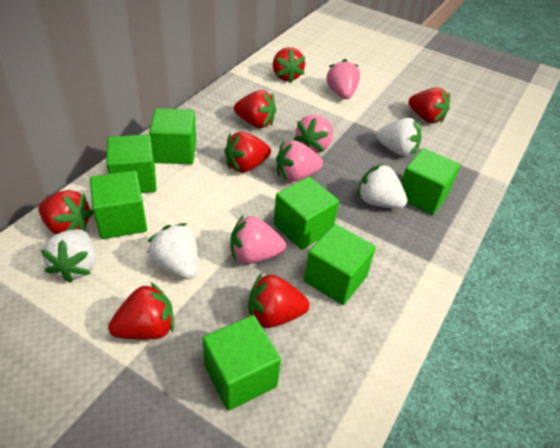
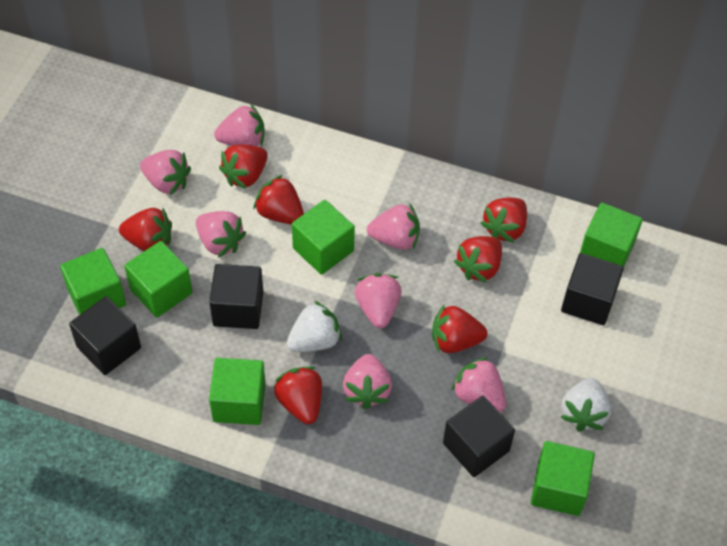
black cube: none = 0 -> [69,296,141,375] [209,264,263,329] [443,396,515,477] [561,253,624,325] = 4
green cube: [90,171,147,239] [107,134,157,193] [149,108,196,164] [202,315,281,411] [274,177,339,250] [304,224,376,305] [401,148,460,215] = 7 -> [60,248,126,315] [124,241,192,318] [209,358,266,425] [292,200,355,275] [531,441,595,516] [580,203,643,267] = 6
pink strawberry: [230,214,286,264] [276,140,323,182] [294,115,333,153] [326,59,360,99] = 4 -> [140,150,191,195] [196,211,246,257] [214,104,265,146] [343,354,392,409] [355,273,401,328] [367,204,420,250] [451,357,506,412] = 7
white strawberry: [41,229,96,283] [148,223,198,280] [358,163,407,208] [376,118,421,156] = 4 -> [286,301,342,352] [561,378,611,432] = 2

